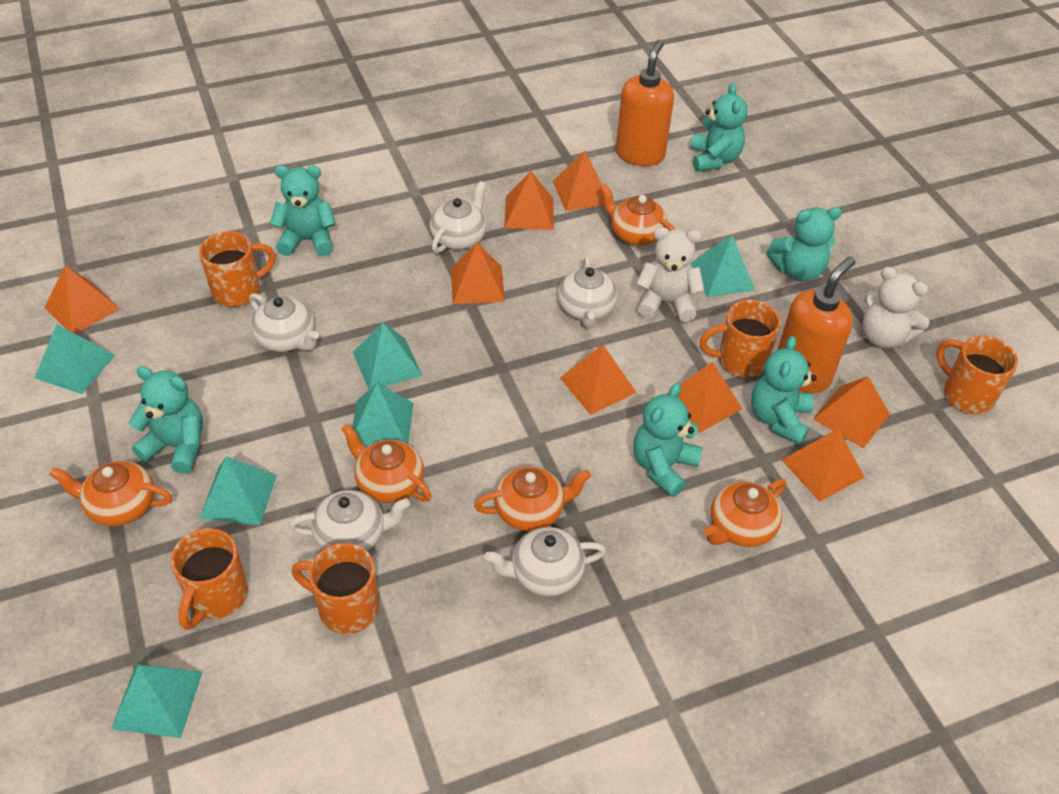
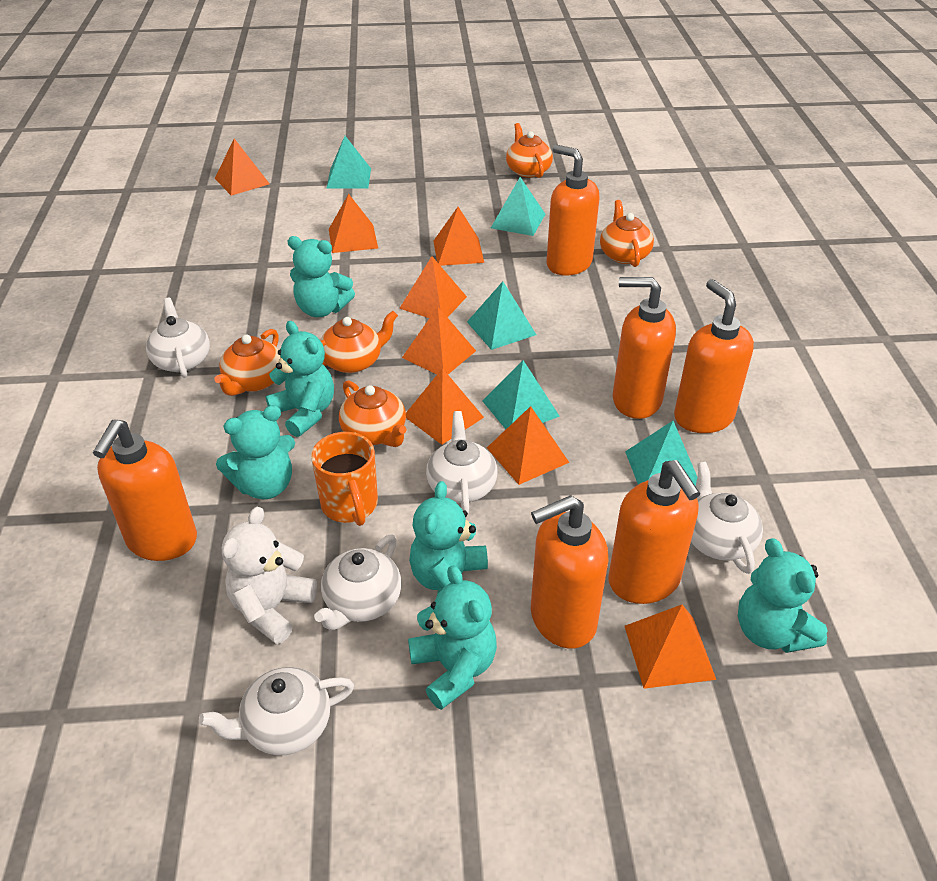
orange mug: [170,528,248,630] [199,231,276,307] [292,543,379,634] [699,300,781,378] [936,335,1018,415] = 5 -> [311,432,378,526] = 1
orange soap dispenser: [616,40,674,166] [778,257,855,393] = 2 -> [93,420,197,561] [531,495,608,649] [546,145,599,276] [608,460,700,604] [613,277,676,419] [674,279,754,433] = 6
turquoise pyramid: [34,324,115,394] [111,664,203,738] [200,456,277,525] [352,383,414,446] [353,322,423,389] [691,235,755,298] = 6 -> [326,136,371,189] [467,281,536,350] [483,360,560,429] [491,177,545,236] [625,421,697,486] = 5
white teddy bear: [636,227,704,322] [862,267,929,348] = 2 -> [222,506,317,644] = 1

